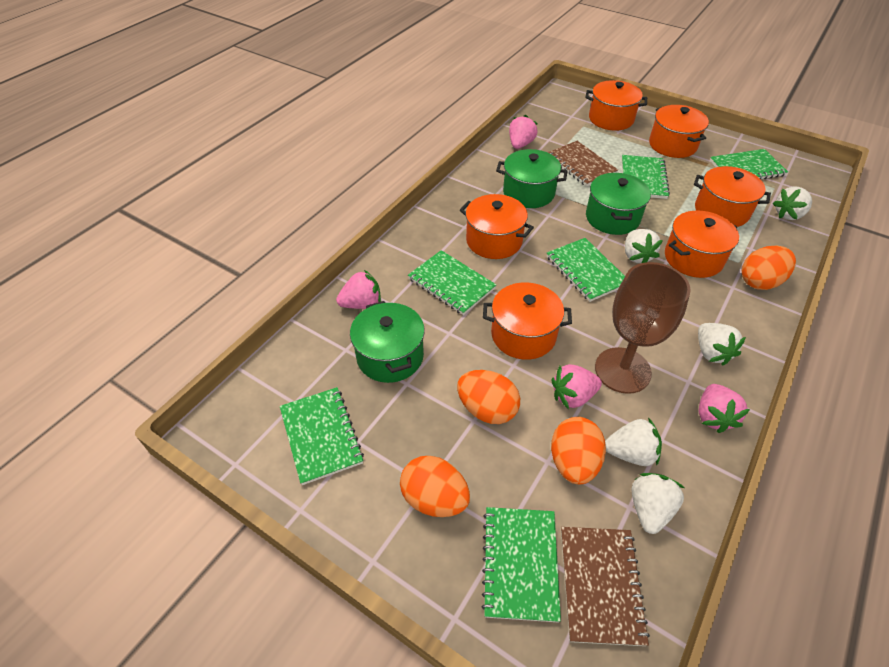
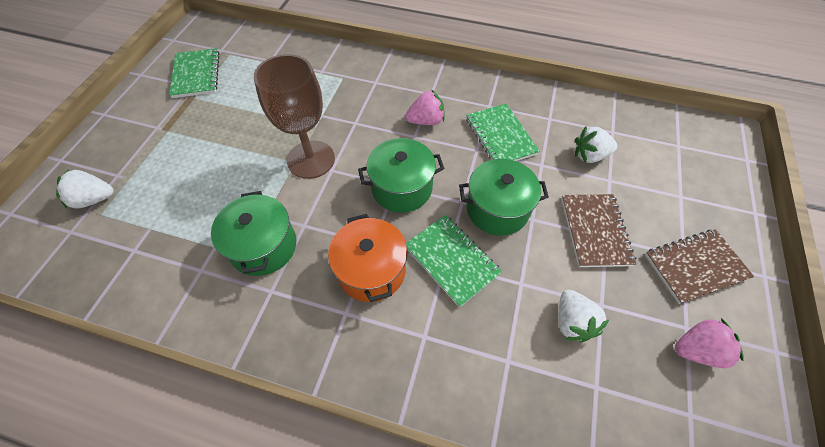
green notebook: [280,387,364,485] [408,250,496,315] [482,507,561,623] [547,238,625,302] [622,155,670,199] [710,149,788,179] = 6 -> [169,48,219,98] [406,215,502,308] [466,104,540,161] = 3
orange egg: [400,456,470,517] [457,370,520,424] [551,417,606,484] [742,246,796,290] = 4 -> none = 0
orange pot: [460,194,534,259] [483,282,572,360] [586,80,647,131] [649,105,709,158] [665,211,739,278] [694,166,771,227] = 6 -> [328,214,407,302] = 1
pink strawberry: [336,270,381,309] [509,115,538,149] [551,364,602,409] [699,384,750,433] = 4 -> [405,90,445,125] [675,318,744,368] = 2
white strawberry: [605,417,662,466] [625,229,663,263] [632,473,685,534] [698,323,746,366] [772,186,812,220] = 5 -> [56,169,114,209] [558,290,610,342] [575,127,617,163] = 3

